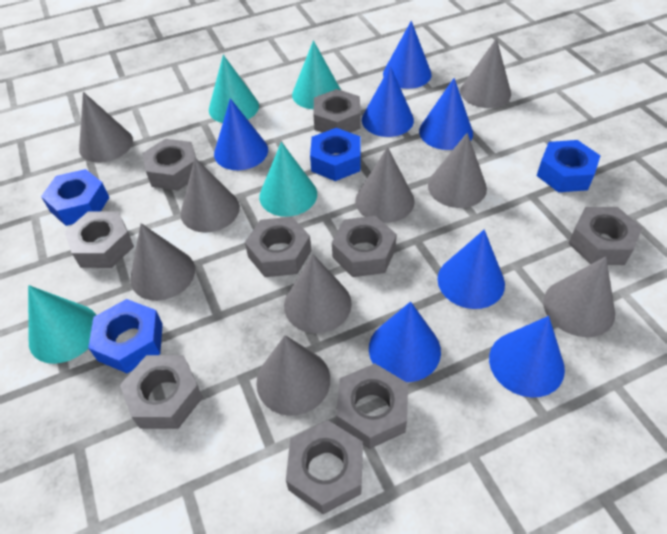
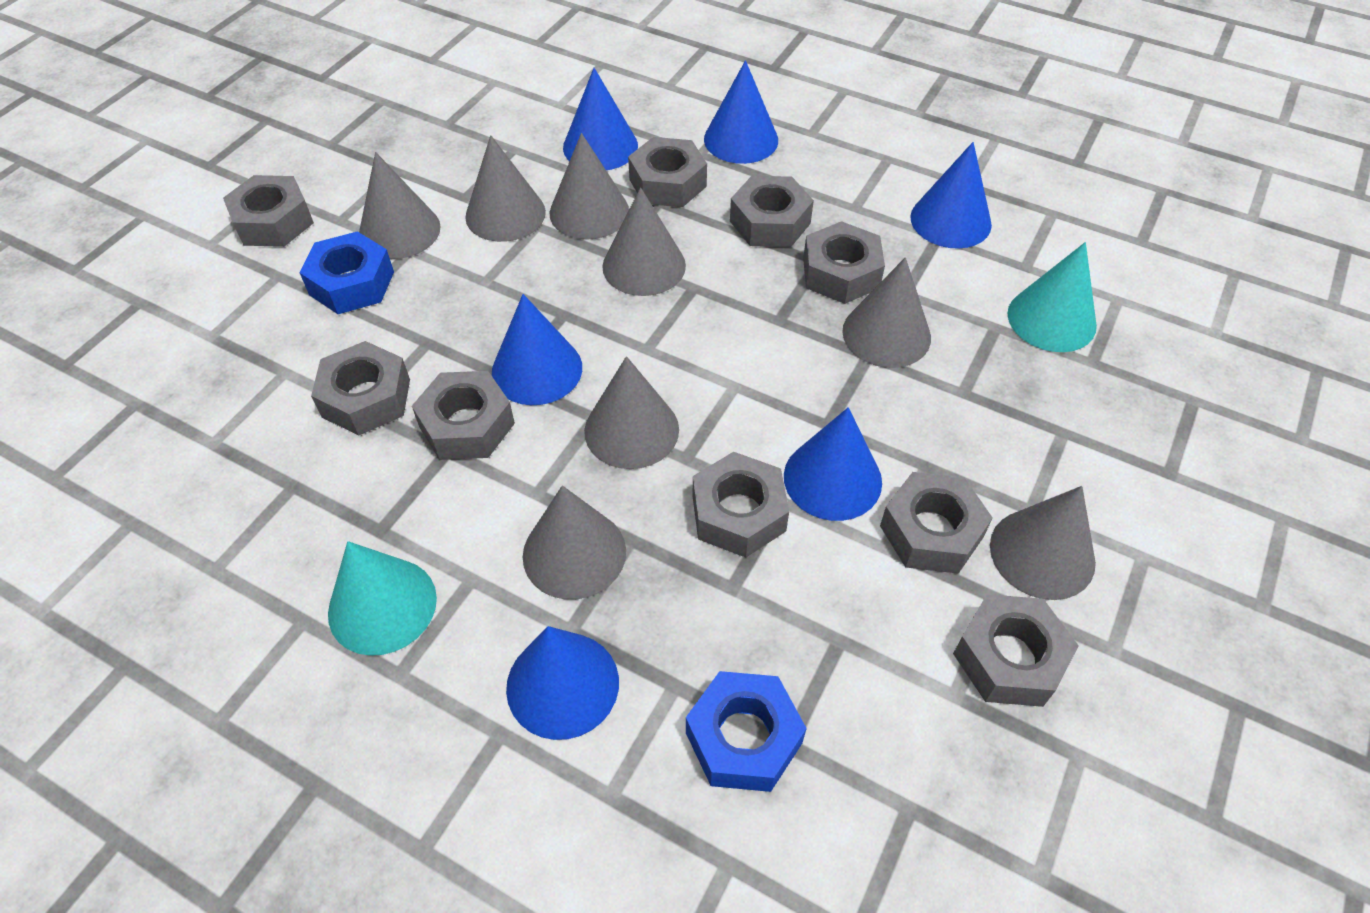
blue cone: [214,98,268,170] [362,66,414,137] [369,301,441,382] [383,21,432,89] [419,78,473,150] [437,230,505,309] [489,316,565,398] = 7 -> [492,294,582,405] [506,626,619,740] [563,68,638,170] [704,60,778,164] [784,407,882,521] [910,142,992,249] = 6
blue nut: [41,169,110,226] [88,299,163,373] [310,128,361,181] [537,140,600,192] = 4 -> [299,231,394,314] [686,671,807,792] = 2
grey cone: [79,92,133,163] [130,223,195,301] [180,158,240,233] [256,335,330,416] [284,254,352,333] [355,147,415,223] [428,133,487,208] [460,38,511,108] [543,256,615,337] = 9 -> [359,152,441,259] [465,135,546,242] [523,485,626,600] [550,133,629,240] [584,356,679,469] [602,187,686,296] [842,257,931,368] [990,486,1096,600] = 8
turquoise cone: [28,285,96,364] [209,55,259,123] [259,142,317,217] [292,40,341,109] = 4 -> [328,541,437,656] [1007,242,1097,352] = 2

